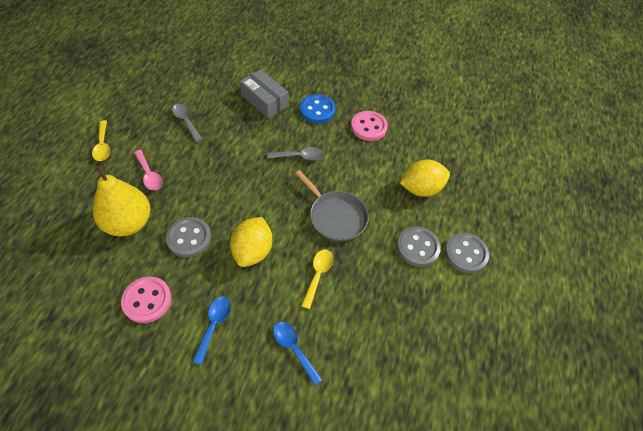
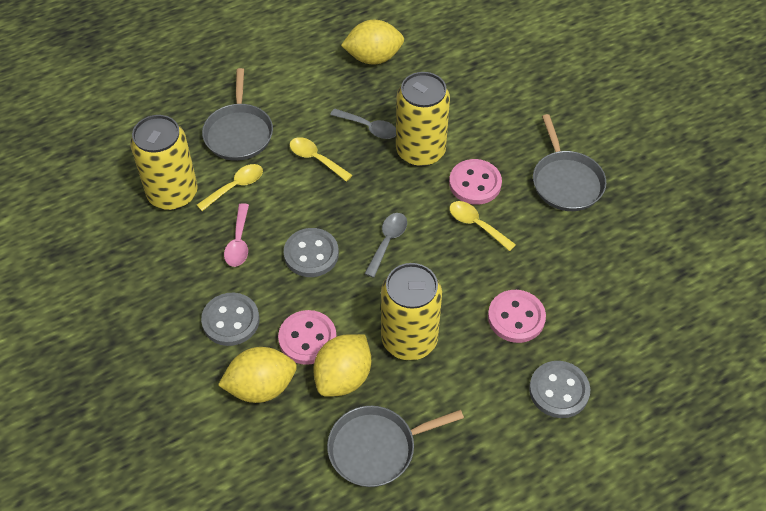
blue button: [300,94,336,123] = 1 -> none = 0
blue spoon: [192,296,231,365] [273,322,323,386] = 2 -> none = 0
grey box: [240,69,289,119] = 1 -> none = 0
grey pan: [295,170,369,242] = 1 -> [202,68,273,161] [327,406,464,487] [533,114,606,211] = 3
pink button: [121,277,172,323] [351,111,388,141] = 2 -> [278,310,337,365] [449,159,502,205] [488,290,546,343] = 3
yellow can: none = 0 -> [130,115,198,210] [381,263,442,360] [396,72,450,167] = 3
yellow lemon: [230,217,272,267] [400,159,450,197] = 2 -> [218,347,297,403] [313,334,371,397] [341,20,404,64] = 3
yellow pear: [93,165,151,236] = 1 -> none = 0
yellow spoon: [92,120,110,161] [301,249,333,309] = 2 -> [197,164,263,211] [290,137,352,182] [449,201,516,251] = 3

